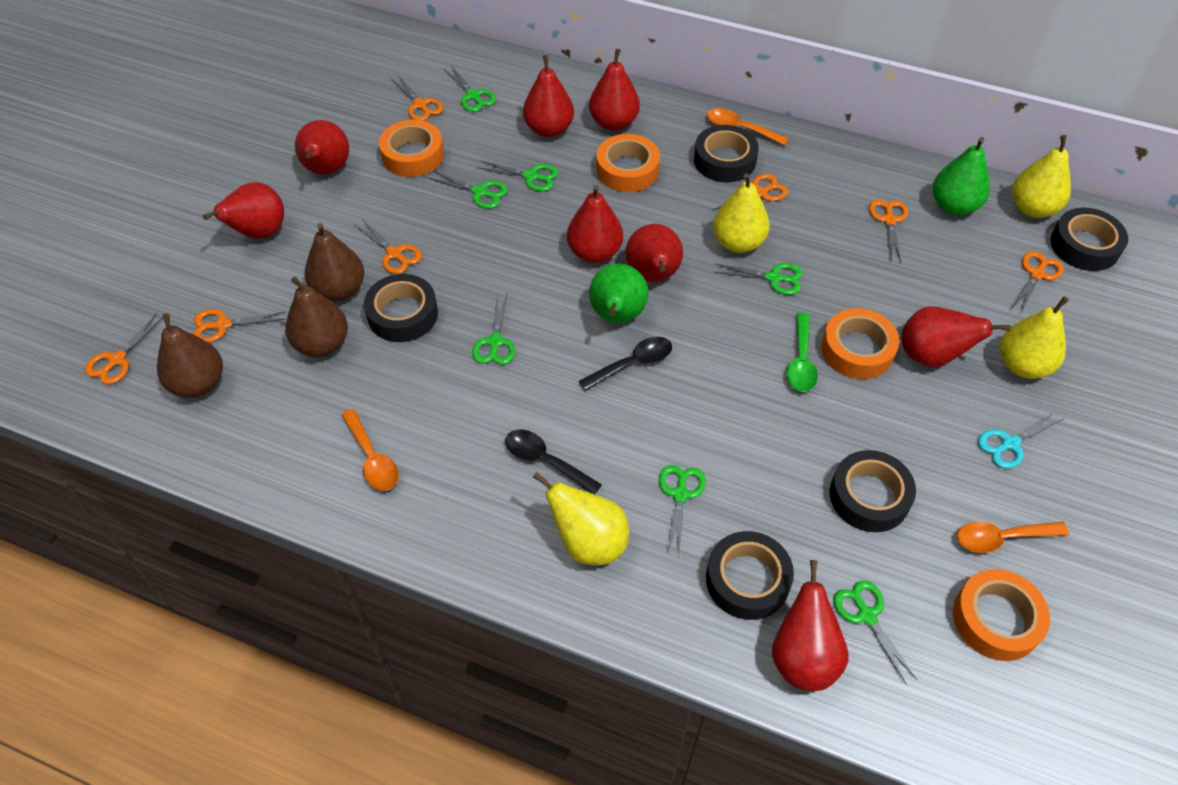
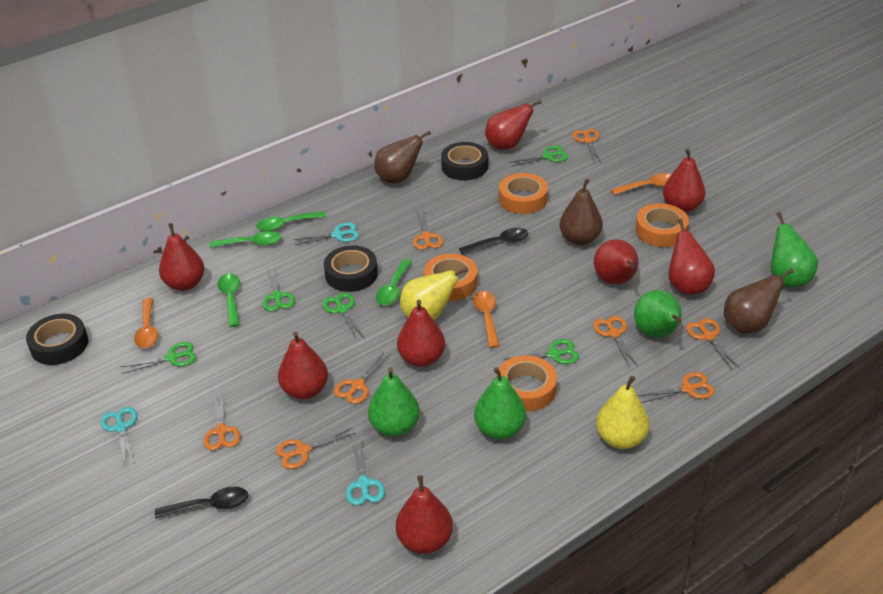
black tape: [364,274,438,342] [694,125,759,182] [706,531,794,620] [830,450,916,532] [1051,208,1128,271] = 5 -> [26,314,88,365] [324,245,378,292] [441,142,488,181] = 3
green pear: [589,264,648,323] [933,137,990,215] = 2 -> [368,367,420,437] [474,367,526,439] [634,290,682,337] [771,212,818,287] = 4
green scissors: [429,171,508,209] [444,66,496,112] [472,294,515,365] [477,161,558,191] [659,465,706,554] [714,263,802,295] [833,580,917,685] = 7 -> [121,342,196,374] [263,267,295,311] [322,293,364,338] [504,339,579,364] [509,145,568,167] = 5
green spoon: [787,313,818,392] = 1 -> [210,231,281,248] [217,273,240,327] [256,211,326,231] [376,259,412,305] = 4
orange scissors: [85,313,163,385] [193,309,285,343] [355,219,422,274] [390,75,443,121] [712,174,788,210] [869,200,908,262] [1012,251,1064,314] = 7 -> [203,391,241,451] [276,428,355,469] [334,352,391,404] [413,209,443,250] [572,129,601,162] [593,316,638,367] [638,372,715,403] [686,318,739,369] = 8
turquoise scissors: [978,411,1065,469] = 1 -> [101,407,137,465] [293,222,359,245] [346,440,385,505] = 3
yellow pear: [533,472,629,565] [713,173,770,253] [1000,296,1069,379] [1012,135,1071,218] = 4 -> [400,267,469,320] [596,376,649,449] = 2

